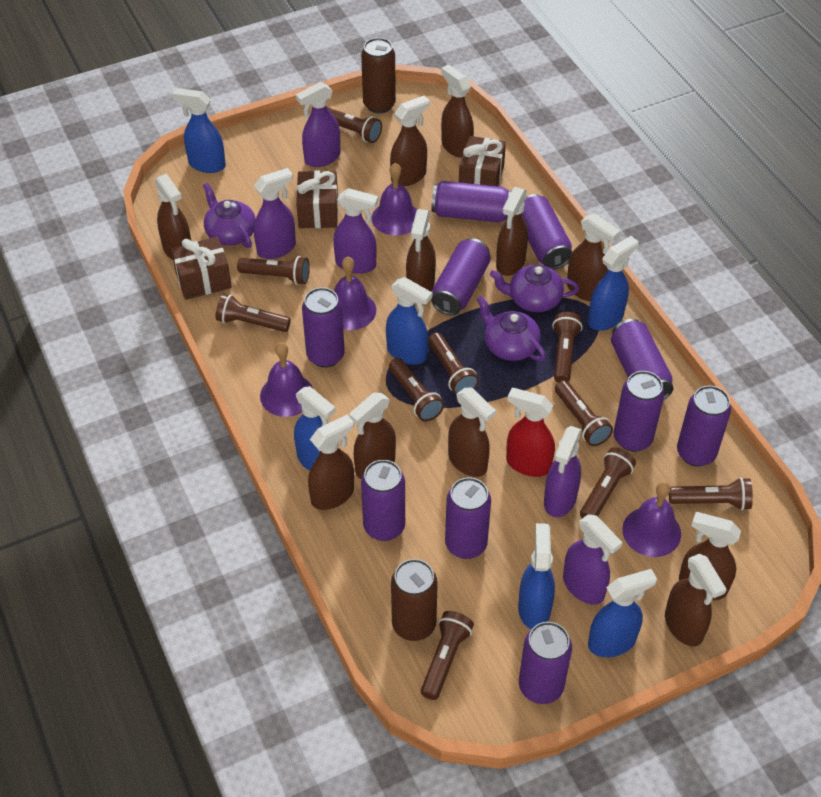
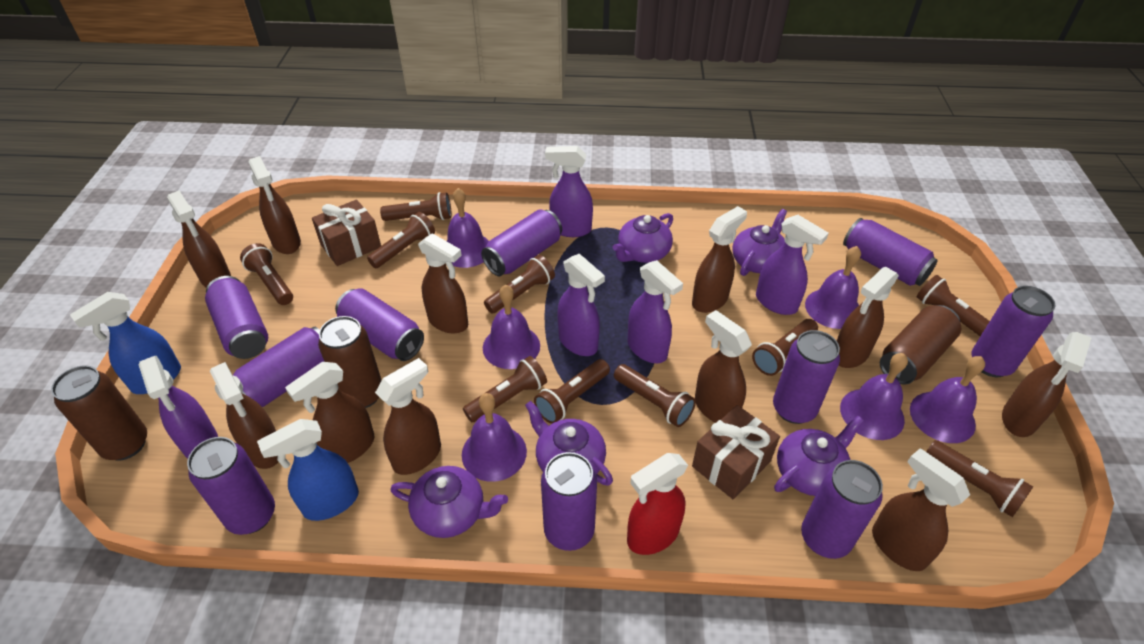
blue spray bottle: [173,88,226,173] [294,386,336,471] [386,277,432,365] [518,523,555,630] [588,236,639,331] [588,569,657,657] = 6 -> [70,292,181,394] [257,419,359,521] = 2
brown can: [361,38,396,113] [391,559,438,641] = 2 -> [51,365,147,460] [318,316,382,408] [880,305,961,385] = 3
brown gift: [171,237,232,300] [296,171,338,228] [459,136,506,186] = 3 -> [312,200,381,266] [692,405,780,499] = 2
purple bell: [260,342,313,417] [334,257,376,330] [372,163,417,236] [622,481,681,557] = 4 -> [447,188,489,268] [462,393,527,482] [483,285,540,369] [805,246,861,329] [840,353,908,440] [910,356,985,443] = 6
purple teapot: [203,183,256,248] [477,296,546,361] [490,265,579,312] = 3 -> [391,466,508,538] [525,401,613,485] [612,213,673,263] [732,209,787,276] [774,416,864,496] = 5

